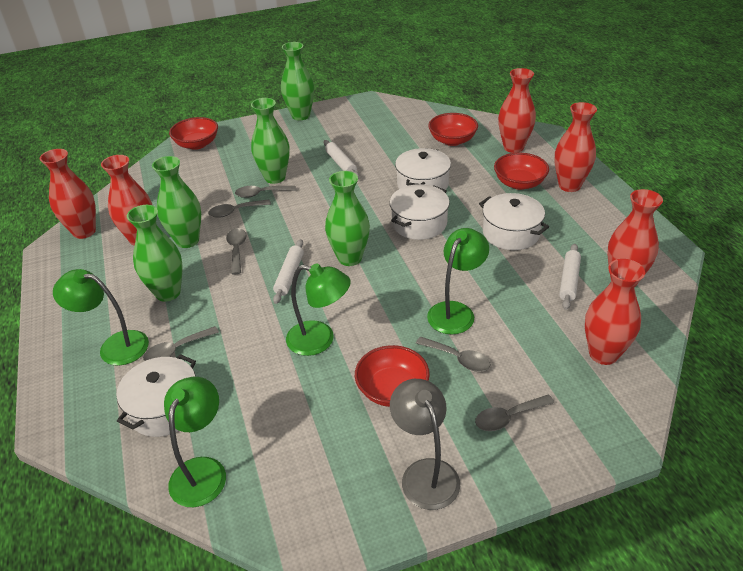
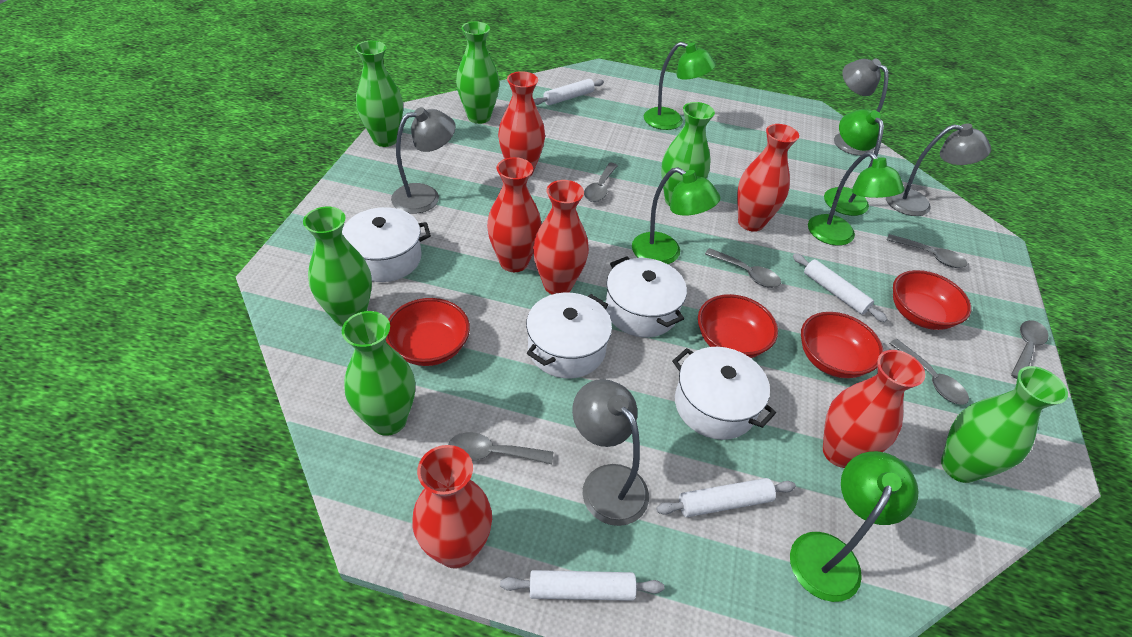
green lamp: [53,269,149,366] [164,377,226,507] [286,264,351,356] [427,228,489,334] = 4 -> [632,167,721,264] [644,42,716,130] [790,451,918,602] [808,152,905,246] [824,109,884,216] = 5
green vase: [127,205,183,302] [152,156,201,248] [251,98,290,184] [281,42,314,121] [325,171,370,266] = 5 -> [303,207,372,327] [342,311,415,436] [355,41,403,147] [456,22,499,124] [661,102,715,206] [941,366,1068,483] = 6
grey lamp: [390,379,460,510] = 1 -> [391,107,456,214] [572,379,649,526] [834,59,889,156] [886,124,991,216] = 4
white rolling pin: [273,239,304,304] [323,140,359,178] [559,244,581,310] = 3 -> [500,570,664,601] [534,79,604,105] [656,478,796,517] [793,253,887,322] = 4

